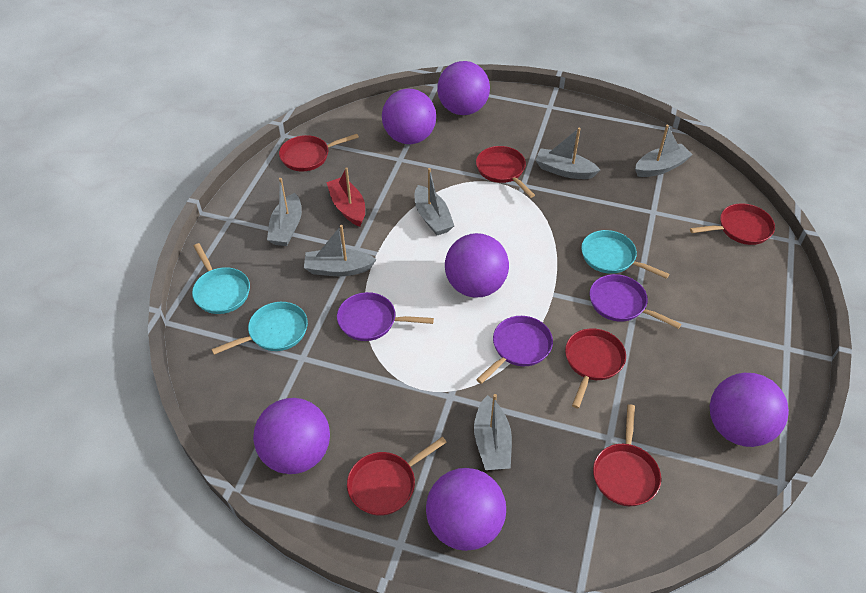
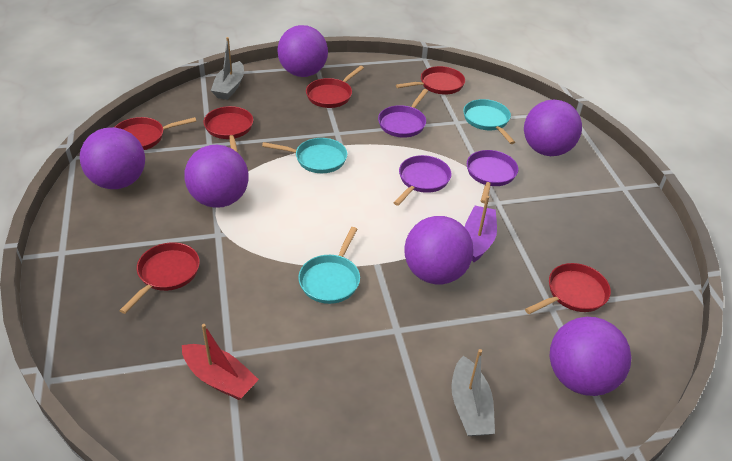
grey boat: [267,178,302,246] [304,225,377,276] [415,168,454,235] [474,394,512,470] [535,128,600,179] [635,125,693,177] = 6 -> [211,37,244,100] [451,349,495,436] = 2
purple boat: none = 0 -> [465,196,497,262] = 1

